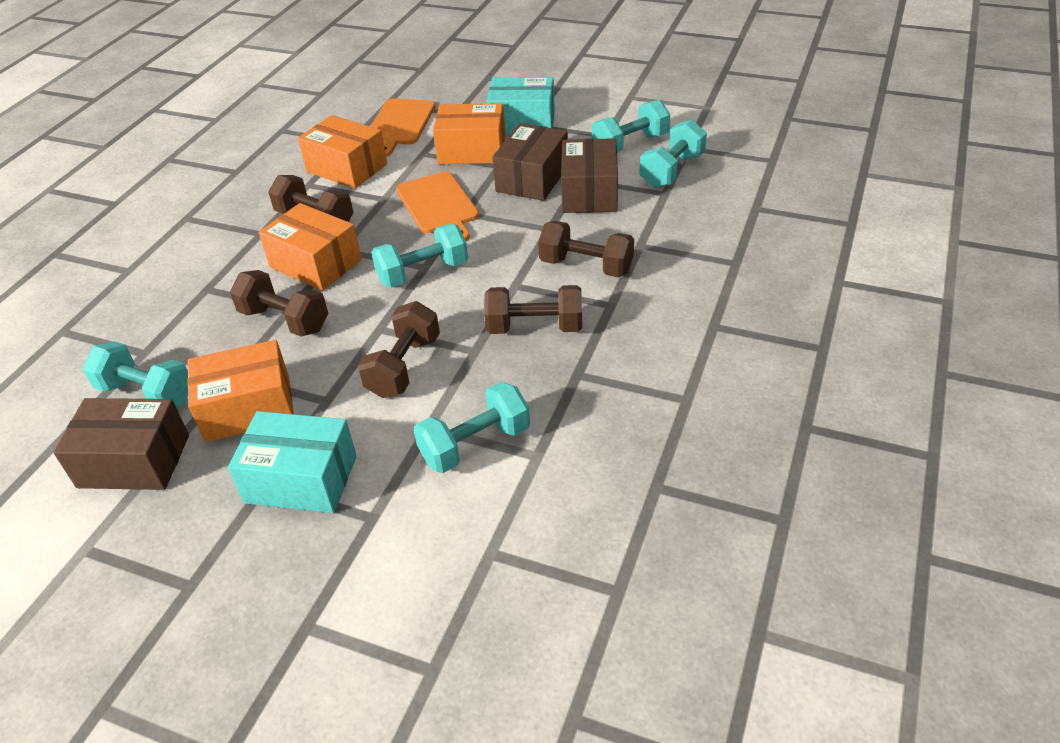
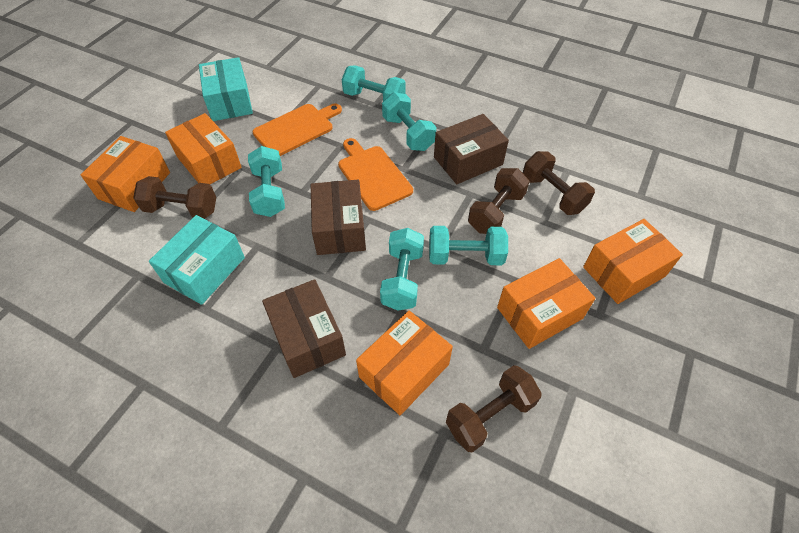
brown dumbbell: [230,270,328,336] [268,175,354,222] [358,301,440,398] [484,285,582,334] [538,221,634,277] = 5 -> [133,176,216,219] [446,365,542,452] [468,168,530,234] [523,151,595,215] = 4
orange box: [187,340,294,442] [259,203,362,291] [298,115,387,188] [433,103,506,164] = 4 -> [81,136,170,212] [165,113,242,184] [356,310,453,415] [497,258,596,349] [583,219,683,304] = 5

